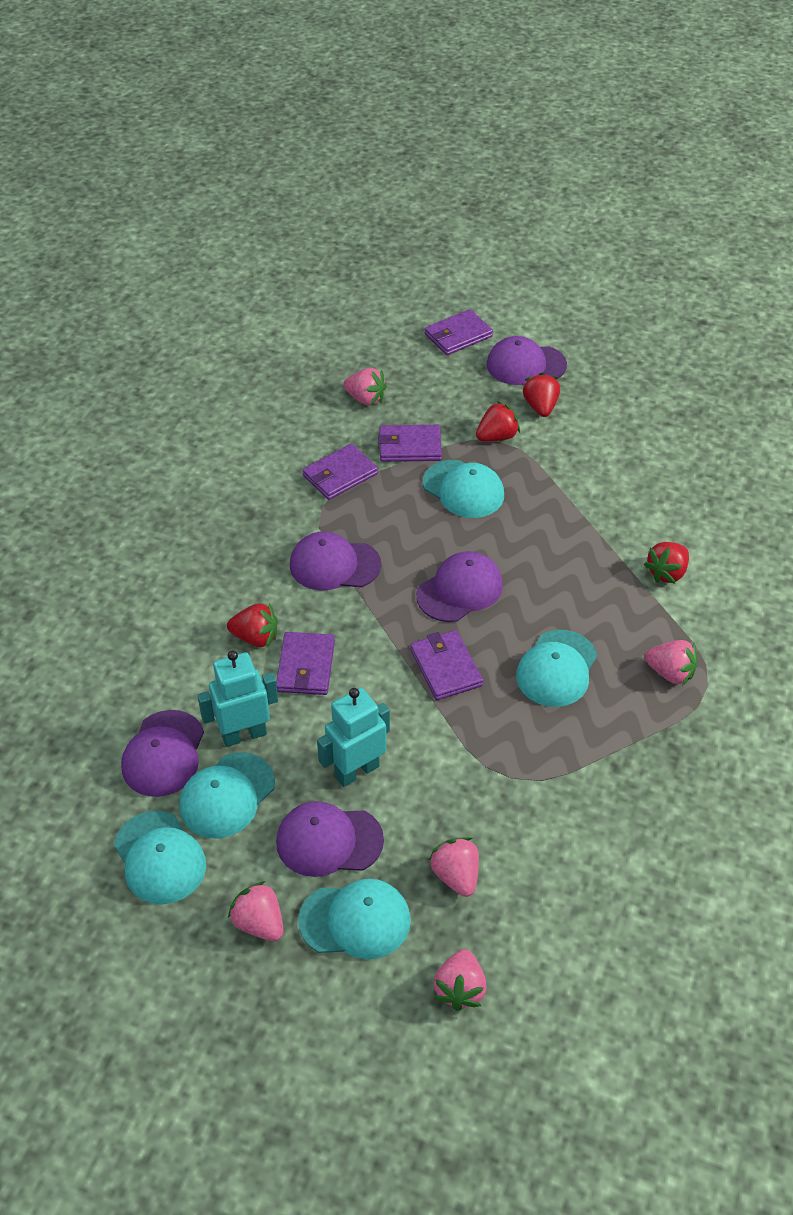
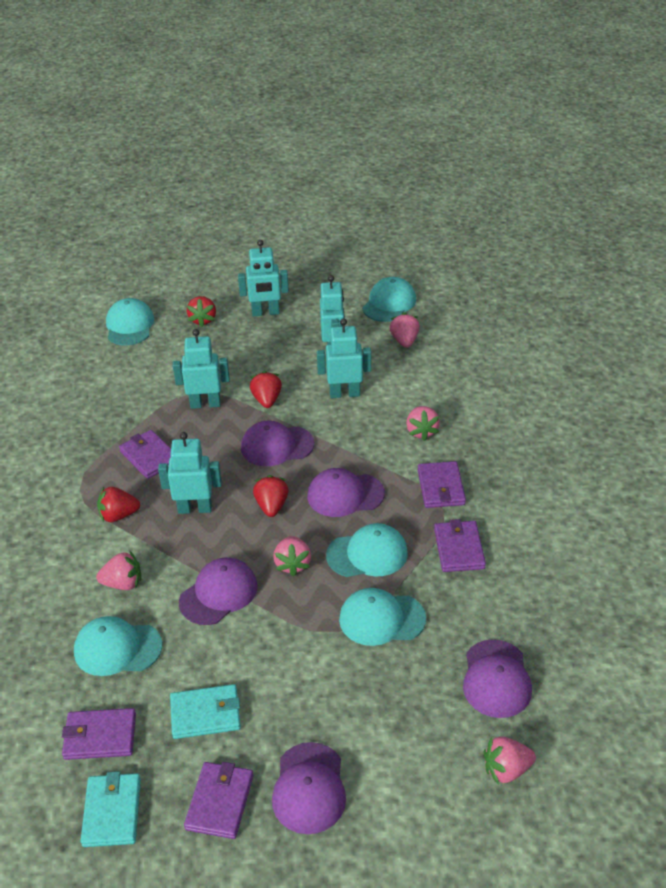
turquoise robot: [198,650,278,747] [317,688,390,787] = 2 -> [158,432,222,514] [173,329,230,409] [238,240,289,316] [317,318,371,398] [320,275,345,345] = 5
turquoise wallet: none = 0 -> [80,771,141,847] [170,684,241,739] = 2

